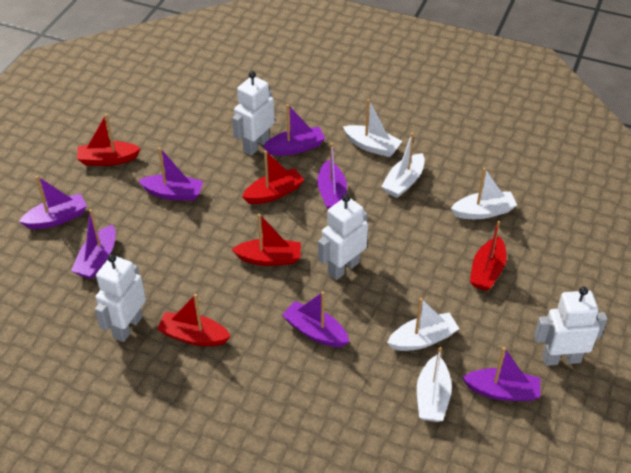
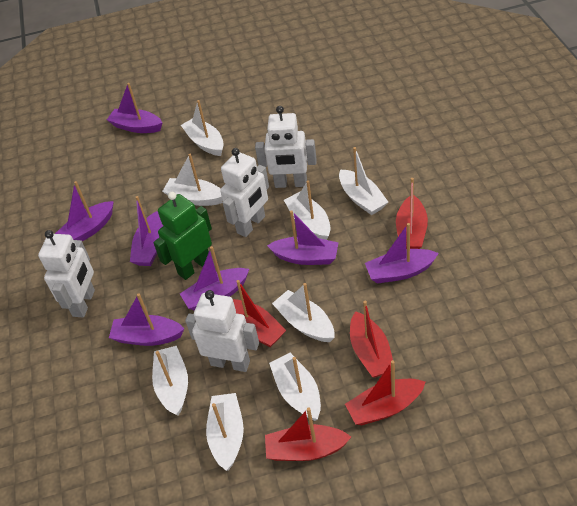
green robot: none = 0 -> [153,192,212,280] = 1
white boat: [343,99,402,157] [381,133,425,198] [387,298,459,351] [417,347,452,422] [451,168,517,219] = 5 -> [152,346,188,416] [162,154,223,206] [181,100,224,156] [206,393,244,471] [269,353,321,421] [272,283,335,342] [284,180,331,240] [339,147,388,215] = 8

